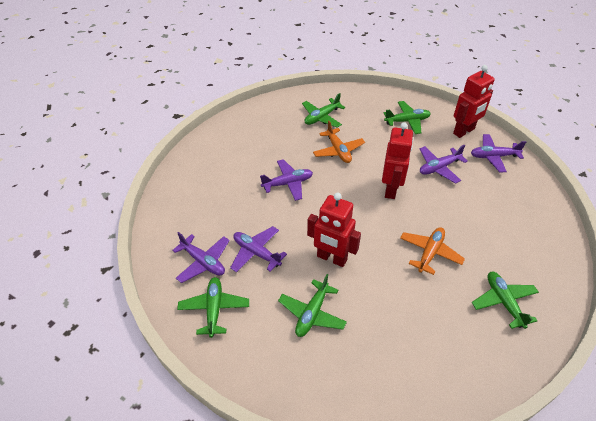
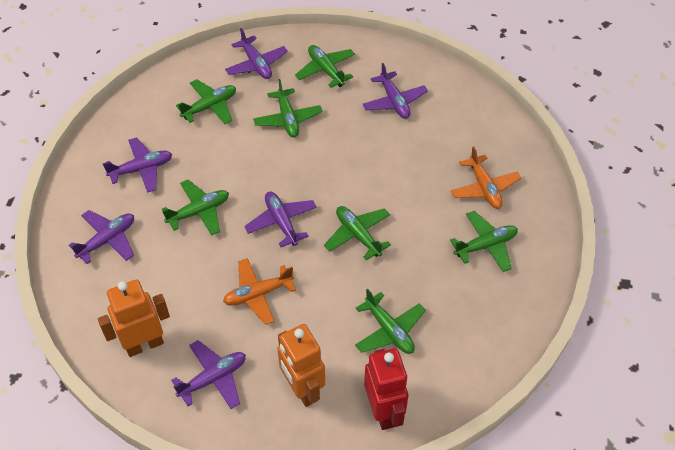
green plane: [177,277,249,338] [278,274,347,337] [302,93,345,128] [383,101,431,134] [472,272,539,329] = 5 -> [162,179,229,236] [176,79,236,124] [253,79,322,137] [295,45,355,88] [324,206,391,260] [355,288,426,354] [450,211,518,272] = 7
orange robot: none = 0 -> [98,279,170,357] [277,324,325,407] = 2
purple plane: [172,232,230,283] [230,226,287,273] [260,159,313,201] [420,144,468,184] [471,134,526,172] = 5 -> [69,210,134,264] [103,137,172,193] [171,340,246,409] [225,28,288,79] [244,191,317,247] [362,63,428,119] = 6
red robot: [307,193,361,267] [382,122,413,199] [453,65,495,138] = 3 -> [364,348,408,430] = 1

